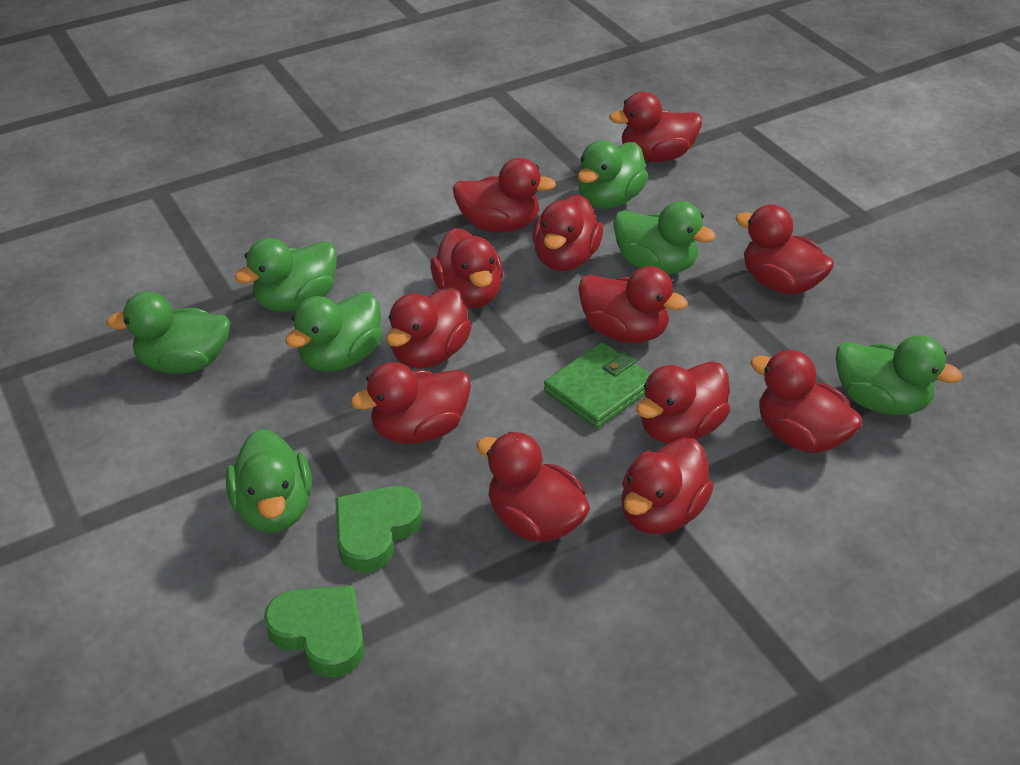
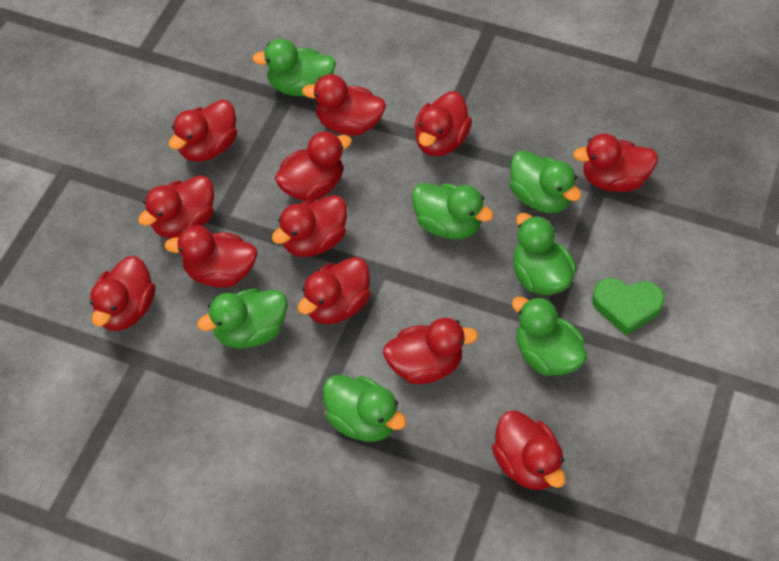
green heart: [264,585,364,677] [335,486,422,573] = 2 -> [592,278,665,335] = 1
green wallet: [544,342,650,429] = 1 -> none = 0

